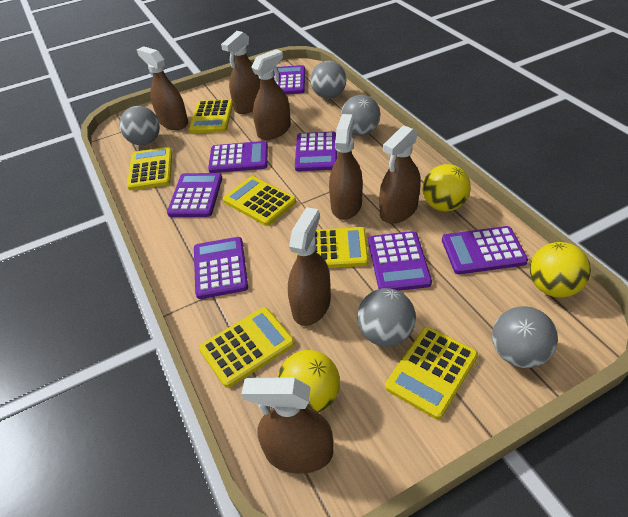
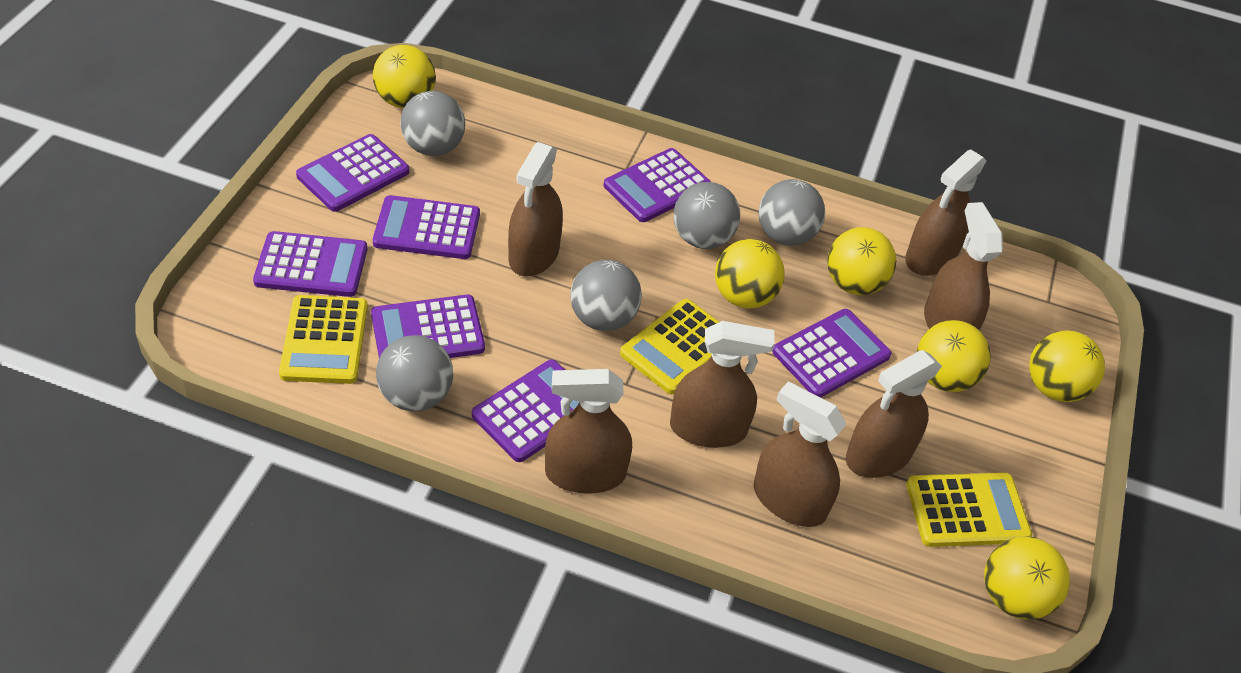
yellow ball: [277,350,340,413] [422,164,471,212] [530,242,591,297] = 3 -> [373,45,436,108] [715,239,785,309] [827,227,896,295] [917,320,991,392] [984,536,1070,620] [1029,330,1105,402] = 6
yellow calculator: [127,147,173,190] [189,99,233,133] [199,307,295,388] [223,176,296,226] [296,227,369,268] [385,327,478,419] = 6 -> [279,295,368,384] [620,299,719,394] [906,473,1032,547] = 3

